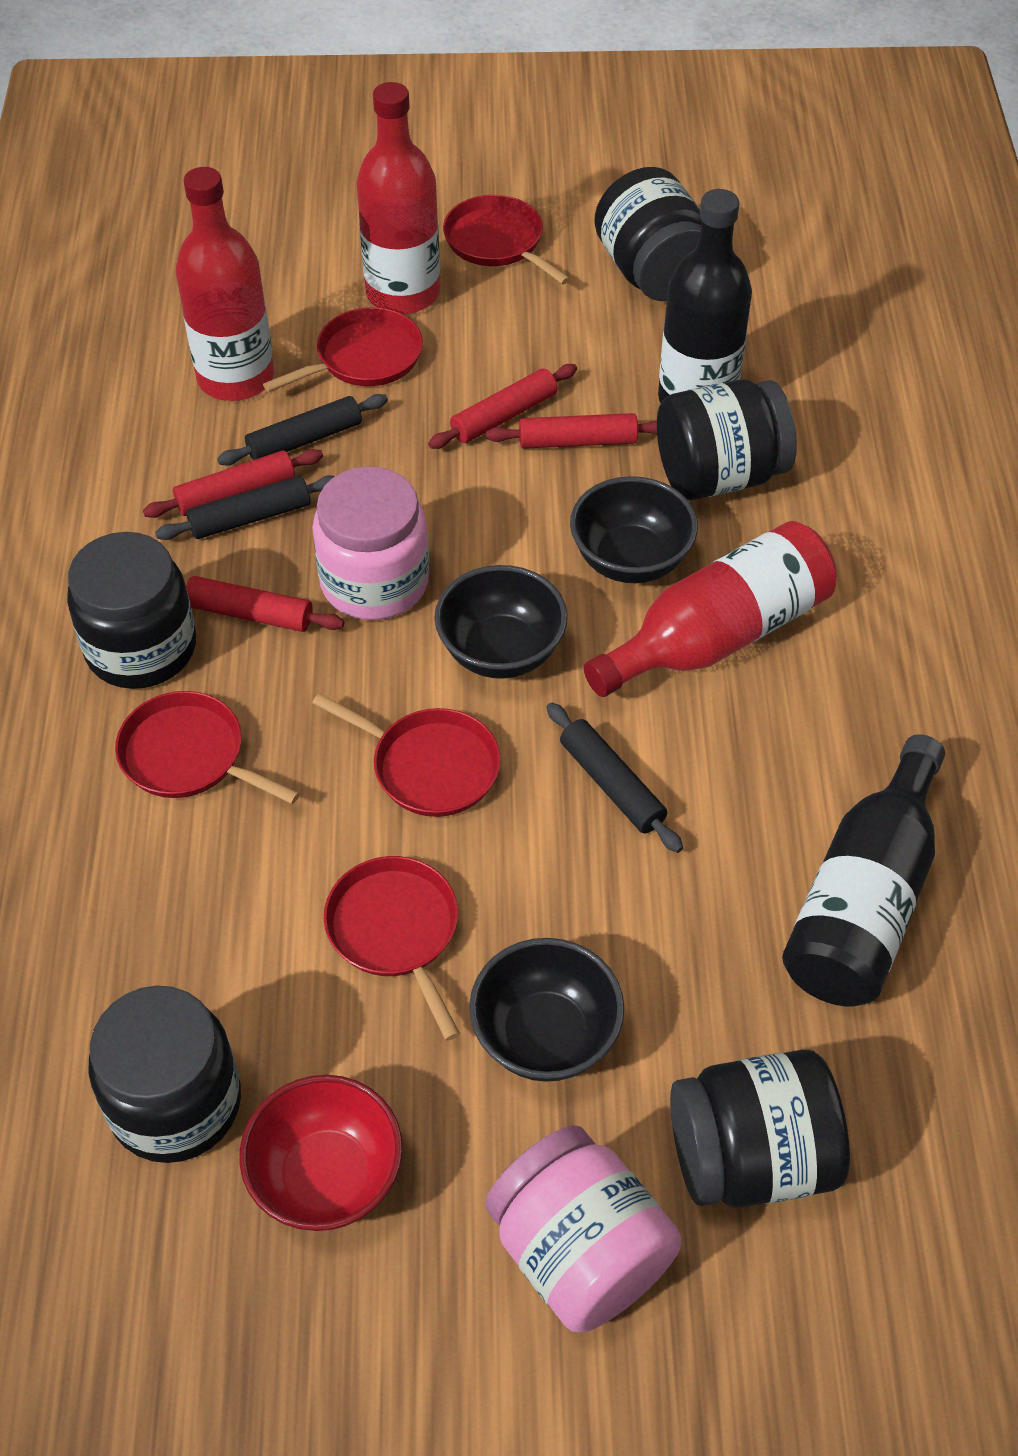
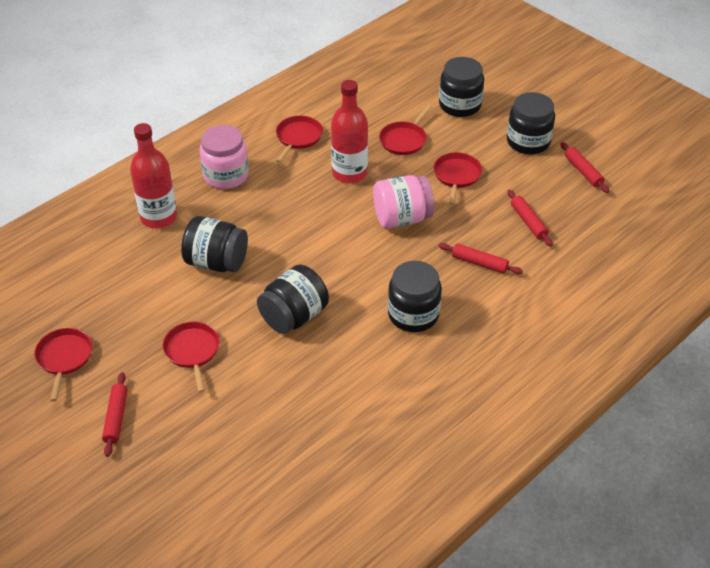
black bottle: [658,189,752,403] [782,735,945,1007] = 2 -> none = 0
black bowl: [434,565,568,679] [469,938,625,1082] [570,476,698,583] = 3 -> none = 0
black rolling pin: [155,475,335,540] [217,394,388,465] [547,702,683,853] = 3 -> none = 0
red bottle: [176,167,274,401] [356,82,440,315] [584,521,837,697] = 3 -> [130,123,177,229] [331,80,368,184] = 2
red bowl: [239,1075,403,1231] = 1 -> none = 0

